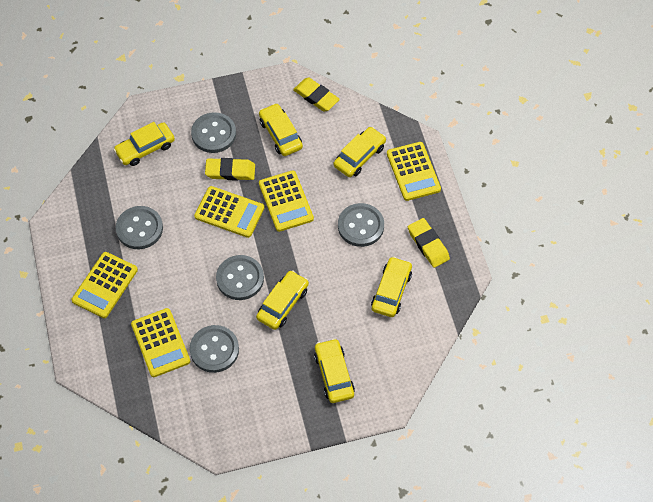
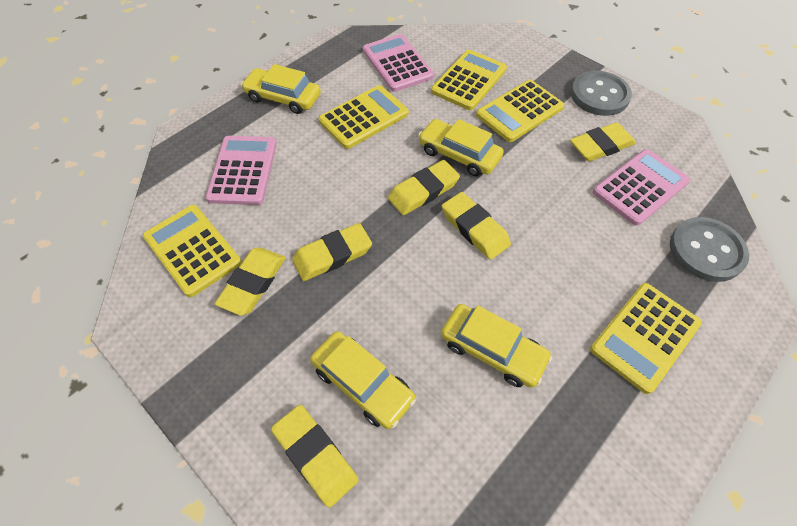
grey button: [116,206,163,249] [190,325,239,373] [191,112,236,153] [216,255,264,300] [338,203,384,247] = 5 -> [571,71,632,116] [670,217,749,282] = 2
pink calculator: none = 0 -> [206,136,277,205] [363,34,434,92] [593,149,690,226] = 3
yellow car: [114,122,175,166] [256,270,309,330] [259,103,303,156] [314,338,355,403] [333,127,386,177] [371,257,412,317] = 6 -> [241,64,321,114] [310,331,416,429] [418,119,504,176] [441,304,552,388] = 4
yellow eraser: [205,158,255,181] [293,78,340,112] [408,218,450,268] = 3 -> [215,248,285,316] [271,405,358,508] [292,223,372,281] [388,160,460,215] [442,192,511,260] [570,122,636,161] = 6

